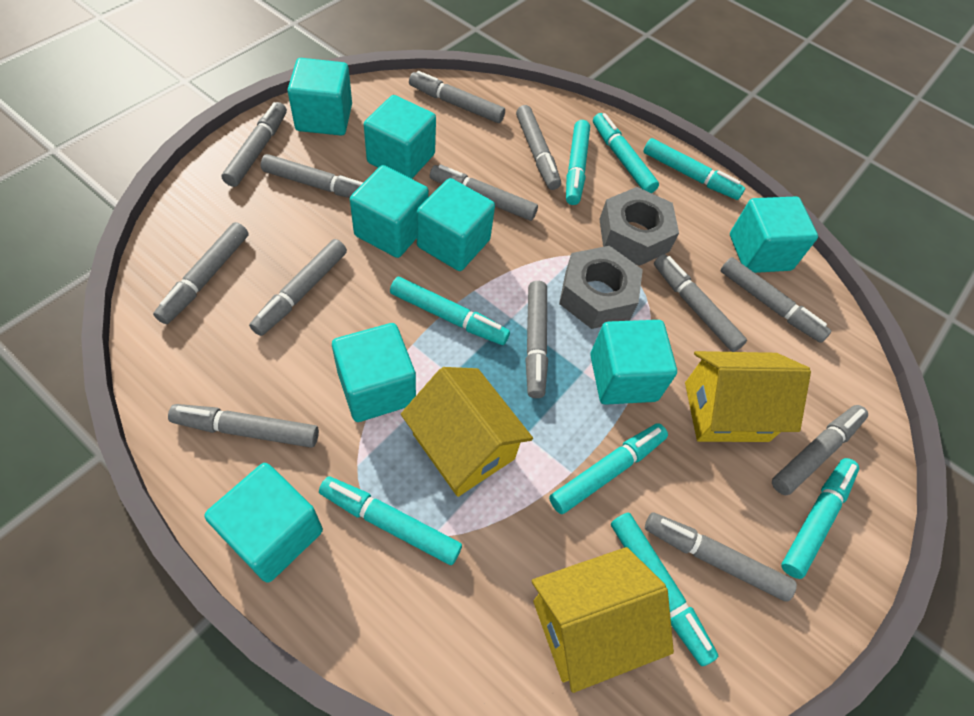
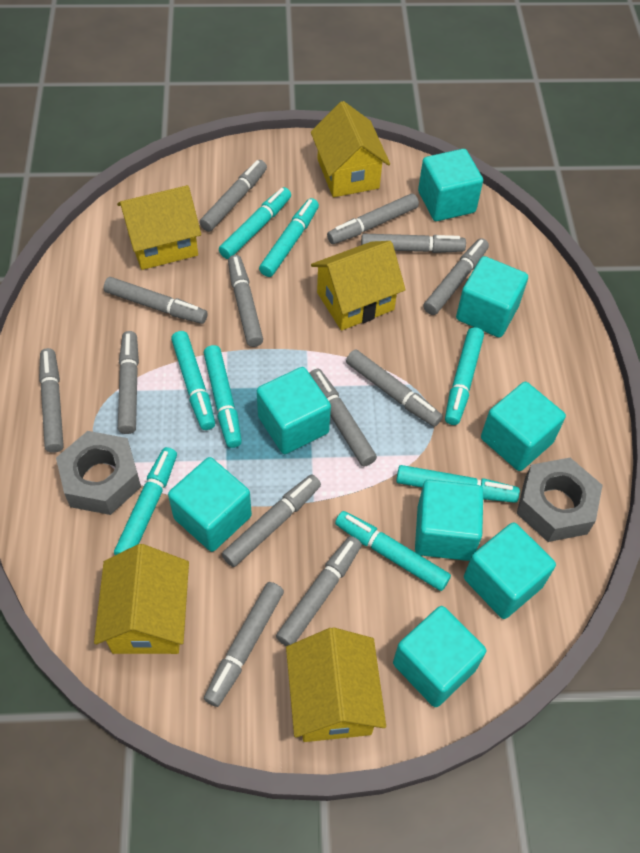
yellow house: [401,367,533,497] [532,547,674,693] [685,351,811,442] = 3 -> [94,544,189,654] [117,185,201,270] [286,627,386,742] [311,101,390,197] [311,241,406,330] = 5

